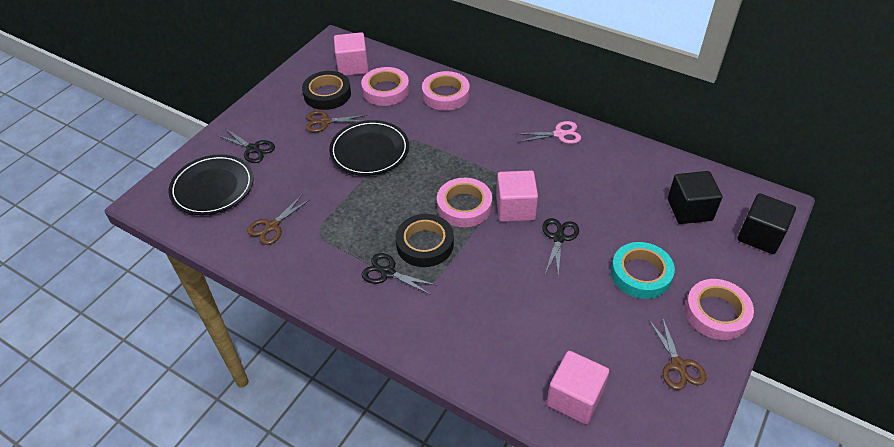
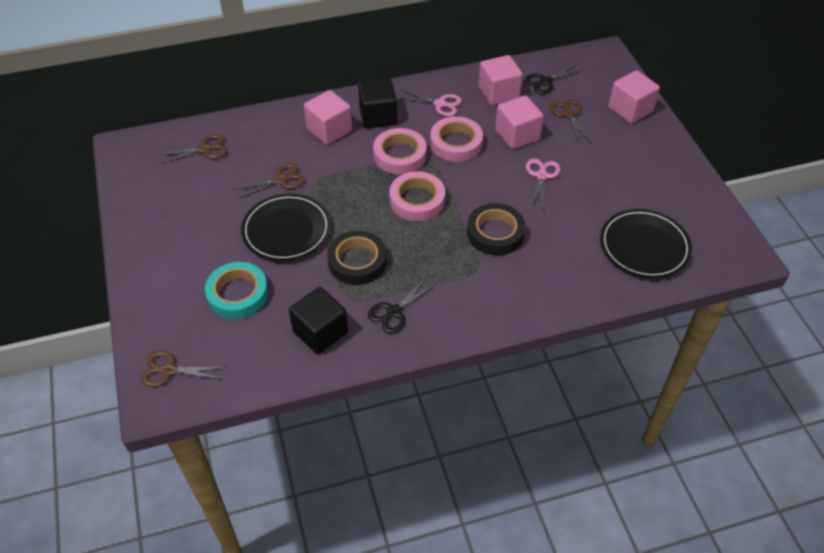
black scissors: [217,129,275,163] [362,253,436,295] [542,218,579,276] = 3 -> [368,277,435,334] [524,64,583,94] = 2
brown scissors: [247,195,311,245] [306,111,367,132] [648,317,706,390] = 3 -> [141,351,227,387] [158,134,227,163] [234,163,305,198] [550,99,590,143] = 4
pink cube: [334,32,369,76] [496,171,538,222] [547,351,609,424] = 3 -> [304,90,352,145] [478,55,523,105] [495,95,544,149] [608,70,660,124] = 4
pink scissors: [515,121,581,144] = 1 -> [399,90,462,116] [526,159,560,209] = 2
pink tape: [361,67,409,106] [422,71,470,111] [437,178,492,227] [685,279,754,340] = 4 -> [373,128,427,174] [389,171,445,221] [430,116,483,162] = 3

